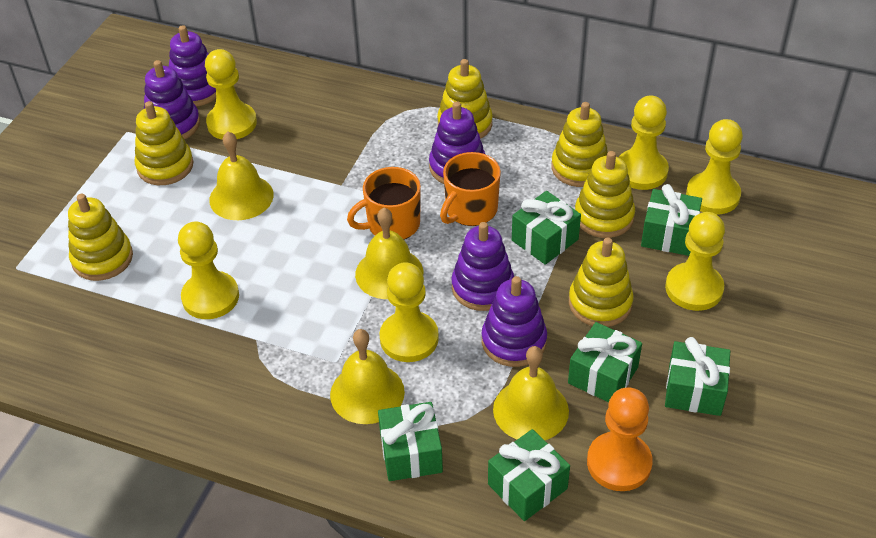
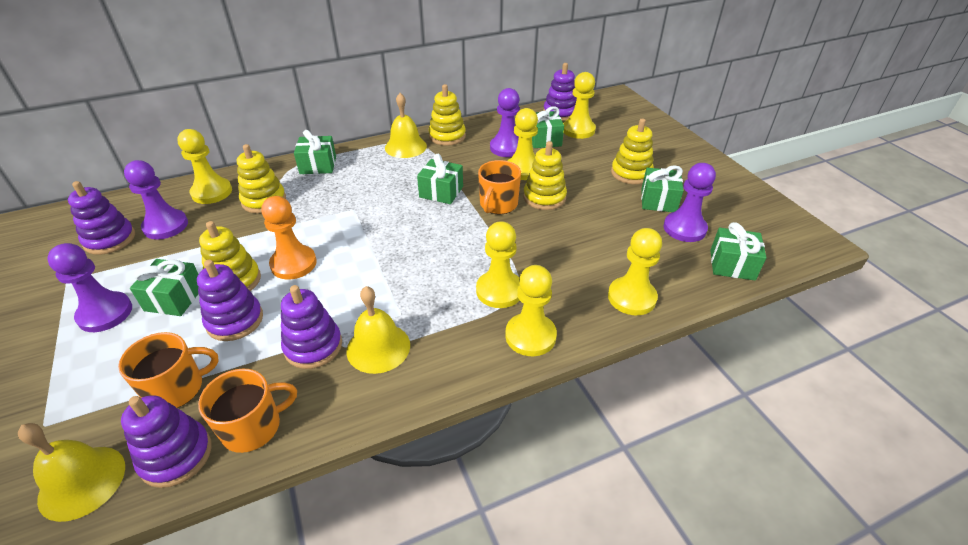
orange mug: [347,167,421,240] [440,152,501,226] = 2 -> [118,332,219,408] [198,369,297,453] [478,160,521,214] = 3
purple pawn: none = 0 -> [47,243,132,332] [124,160,188,239] [490,88,520,157] [664,163,716,242] = 4
yellow bell: [209,132,274,220] [330,329,405,424] [355,208,423,299] [493,346,569,440] = 4 -> [18,423,125,522] [346,286,410,374] [385,93,427,158] = 3
yellow stacking toy: [68,194,133,281] [135,101,194,185] [437,59,493,139] [551,102,608,187] [569,237,634,327] [575,151,635,238] = 6 -> [199,221,261,291] [237,144,286,213] [428,84,466,146] [523,141,567,210] [611,119,654,184] = 5

